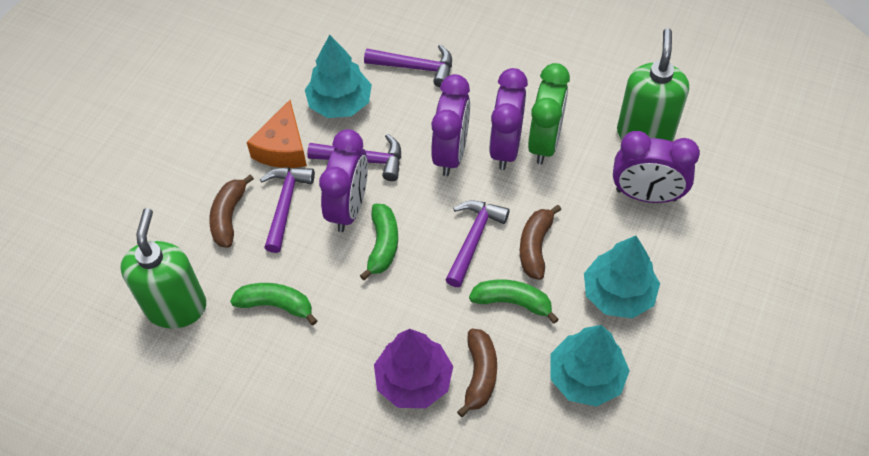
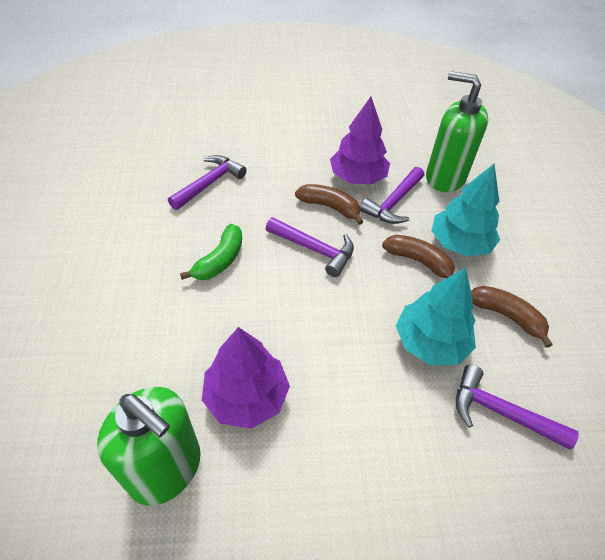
green banana: [230,283,317,325] [360,204,398,280] [469,279,559,324] = 3 -> [180,224,242,280] = 1
green clock: [528,63,570,165] = 1 -> none = 0
orange cheese: [247,100,307,168] = 1 -> none = 0
purple clock: [319,129,368,232] [431,74,470,176] [489,68,528,170] [613,131,700,203] = 4 -> none = 0
purple tree: [374,329,453,408] = 1 -> [202,327,290,429] [330,97,390,185] = 2
turquoise tree: [305,34,372,118] [550,325,630,407] [584,236,660,319] = 3 -> [396,268,476,365] [431,164,500,257] = 2

